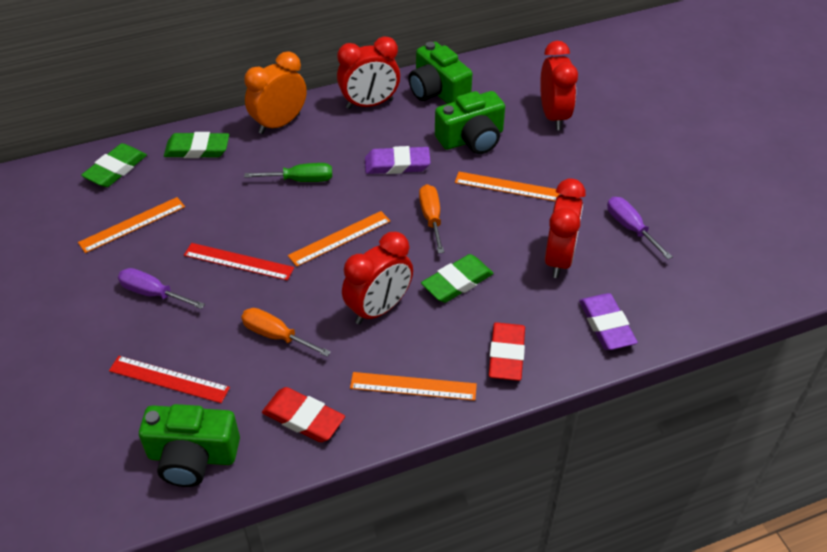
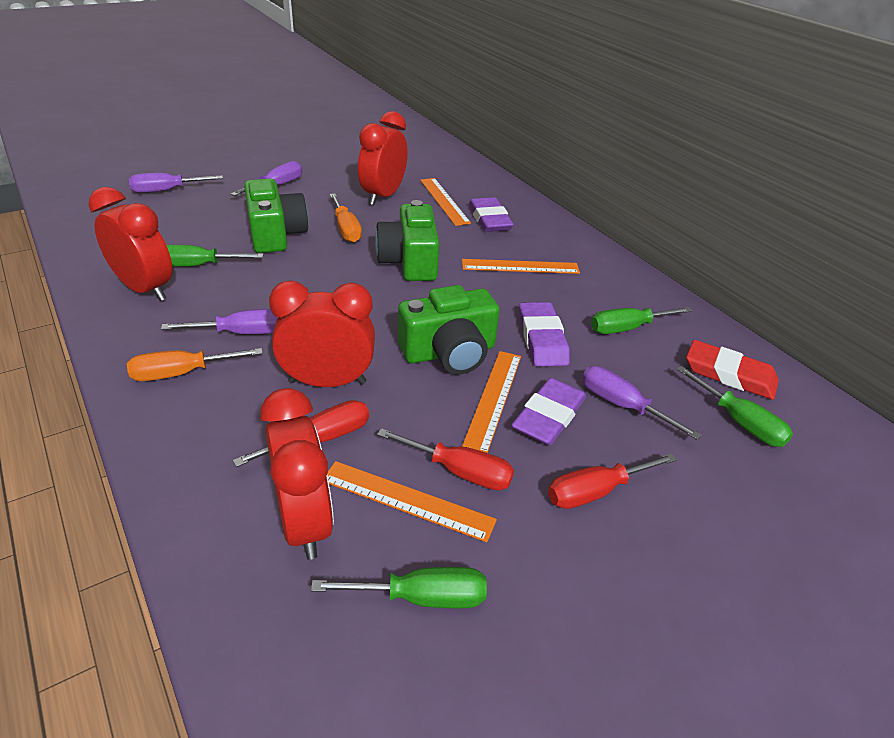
green eraser: [81,143,147,187] [164,132,229,158] [421,254,494,303] = 3 -> none = 0
green screwdriver: [244,163,332,182] = 1 -> [166,245,264,267] [311,567,487,608] [591,307,692,334] [676,366,793,447] = 4
orange clock: [244,51,307,134] = 1 -> none = 0
purple eraser: [365,146,431,174] [579,293,638,350] = 2 -> [469,197,514,232] [511,378,586,446] [519,302,570,366] = 3
purple screwdriver: [118,268,205,309] [607,197,673,259] = 2 -> [129,173,223,193] [161,309,277,334] [230,161,302,196] [582,366,702,440] = 4
red eraser: [262,387,345,442] [489,322,525,381] = 2 -> [686,340,779,400] = 1
red ruler: [109,356,230,403] [184,243,294,281] = 2 -> none = 0
red screwdriver: none = 0 -> [233,400,369,467] [377,428,514,490] [548,453,677,509] = 3

